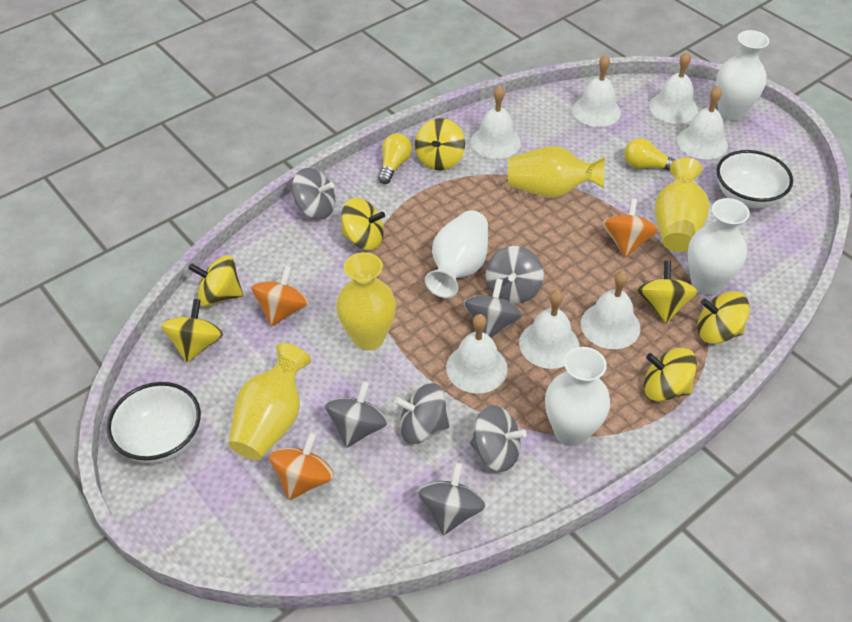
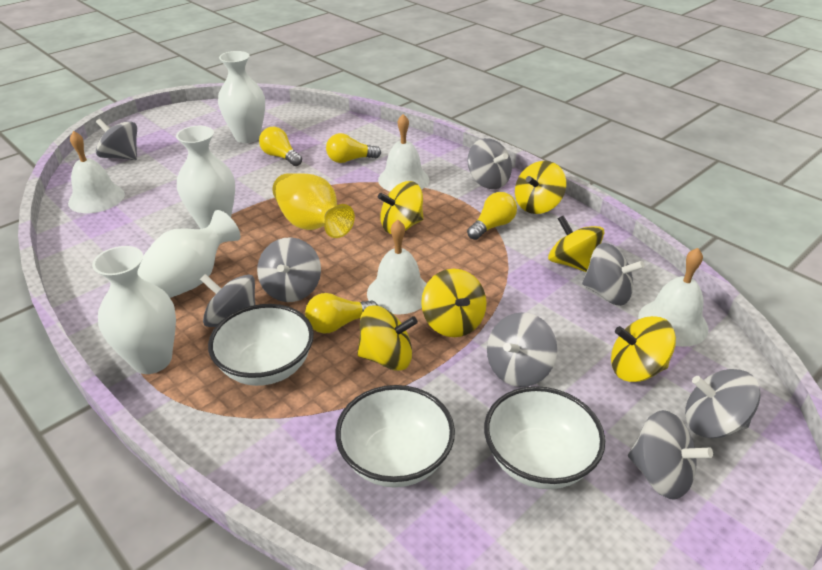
grey spinning top: [292,168,335,219] [325,381,388,448] [394,383,450,444] [417,462,486,535] [464,278,522,337] [470,405,527,472] [486,246,544,304] = 7 -> [96,119,137,160] [200,274,255,327] [257,237,321,302] [467,138,512,189] [487,312,557,387] [582,243,644,306] [628,410,713,499] [685,369,761,439] = 8
orange spinning top: [251,266,309,327] [269,432,334,500] [602,198,658,257] = 3 -> none = 0
white bell: [446,314,508,393] [471,86,521,159] [519,290,580,369] [572,55,621,127] [581,271,640,349] [649,52,698,124] [677,86,728,159] = 7 -> [68,131,125,213] [367,220,427,314] [378,114,429,191] [638,248,709,347] = 4
white bowl: [107,382,201,463] [716,150,793,208] = 2 -> [208,304,314,386] [335,385,455,488] [484,386,605,489] = 3
yellow light bulb: [378,133,412,184] [624,138,676,171] = 2 -> [259,127,302,166] [305,293,378,333] [326,133,381,163] [467,192,517,240] = 4
yellow spinning top: [161,299,223,363] [188,255,243,307] [341,198,385,250] [415,118,465,170] [637,261,698,323] [644,348,697,402] [697,291,750,344] = 7 -> [357,305,418,371] [378,181,424,234] [421,269,487,337] [515,161,566,214] [548,215,605,272] [611,316,676,382] = 6
yellow vase: [228,343,311,460] [336,252,396,350] [508,146,605,198] [655,157,710,252] = 4 -> [272,173,355,238] = 1

